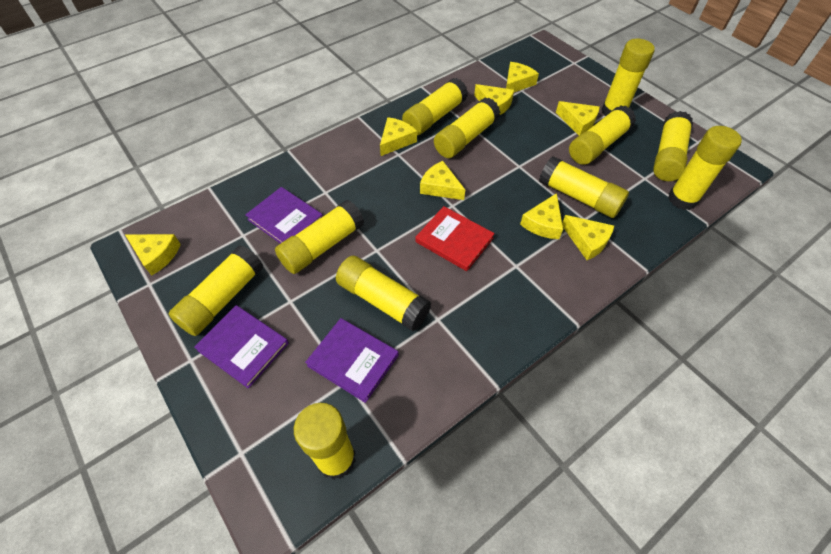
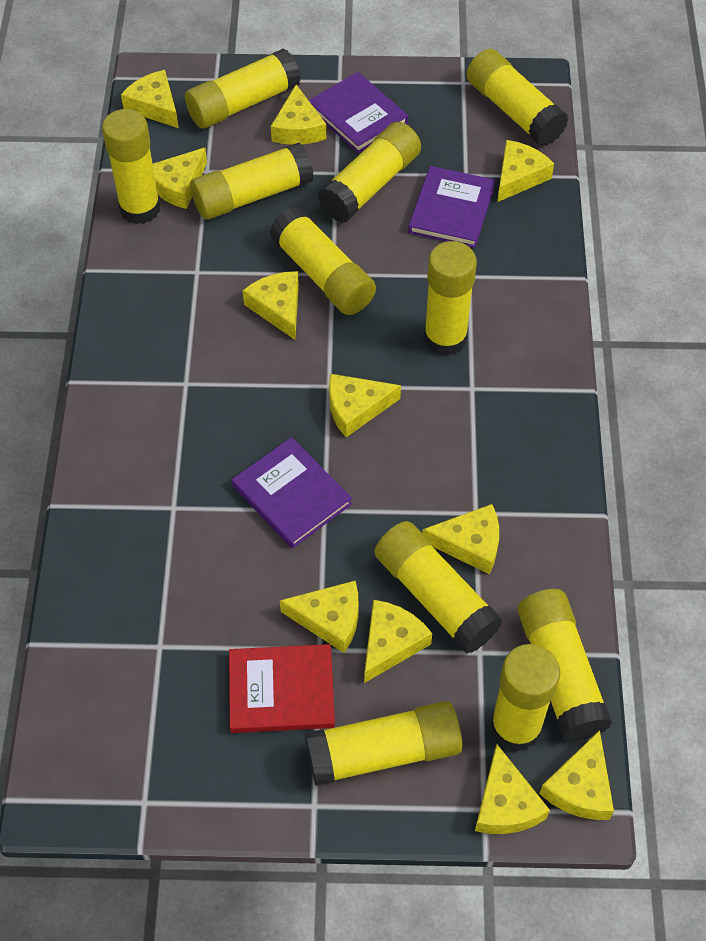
yellow cheese: [125,234,181,276] [380,117,417,156] [420,161,465,200] [474,84,514,115] [506,62,539,92] [520,193,563,239] [556,101,600,135] [562,215,614,260] = 8 -> [121,70,179,128] [153,148,207,209] [243,271,299,340] [271,85,326,145] [280,581,358,653] [329,374,401,437] [364,600,432,683] [422,504,499,574] [475,743,550,834] [497,140,554,202] [539,730,614,820] = 11

